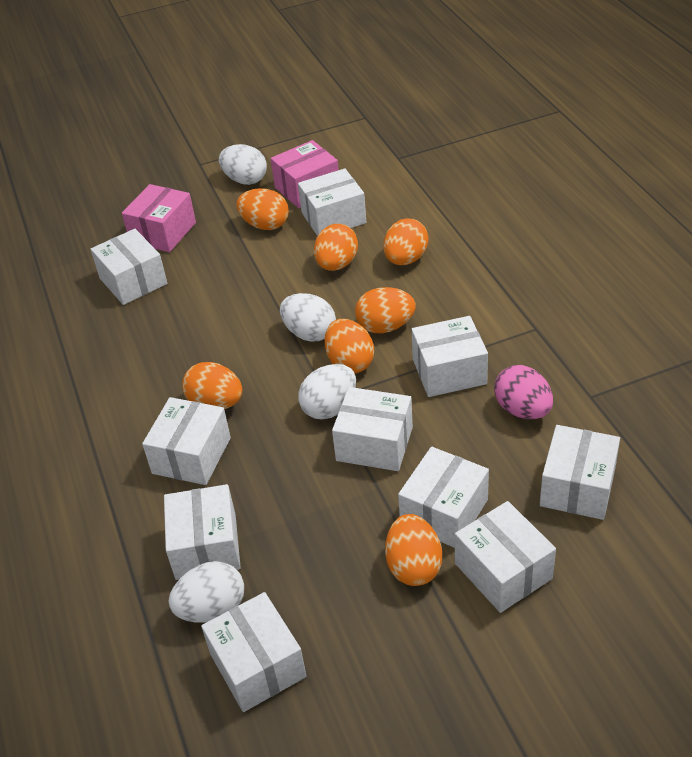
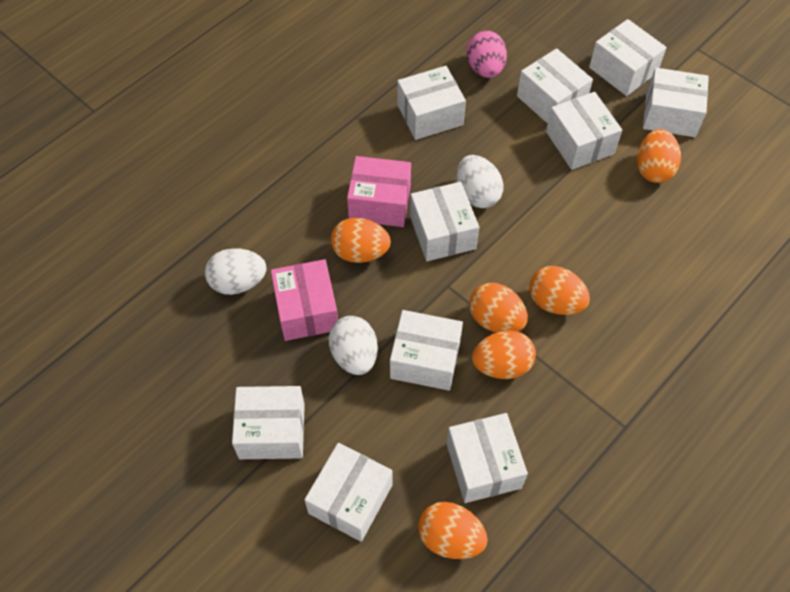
orange egg: [182,362,242,409] [236,188,289,230] [314,224,358,271] [325,319,374,373] [355,287,416,333] [383,219,429,265] [385,514,442,586] = 7 -> [331,218,391,263] [418,502,488,559] [469,283,528,332] [472,330,536,379] [530,266,590,315] [637,129,681,183] = 6
white egg: [168,561,244,623] [219,144,267,185] [280,293,336,342] [298,364,356,420] = 4 -> [205,248,267,295] [328,316,378,375] [457,155,503,208] = 3

